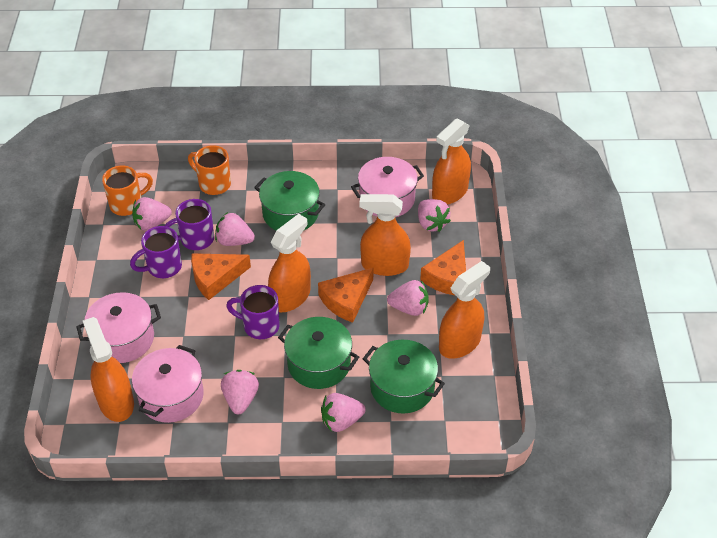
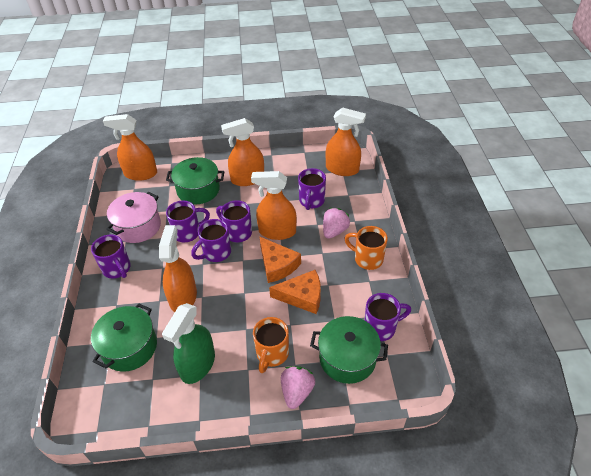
green spray bottle: none = 0 -> [162,303,215,384] = 1
orange cheese: [191,253,251,300] [318,267,374,323] [420,240,466,296] = 3 -> [259,236,301,283] [269,270,321,314] = 2
pink pot: [76,292,161,363] [132,345,204,423] [351,157,424,217] = 3 -> [106,192,161,243] = 1
pink strawberry: [132,197,172,231] [215,212,255,246] [221,370,259,414] [321,393,366,432] [387,280,429,316] [418,199,451,232] = 6 -> [281,366,315,409] [323,208,350,239] = 2
purple mug: [130,226,182,278] [164,199,214,250] [226,285,280,339] = 3 -> [91,234,131,278] [166,201,210,242] [191,219,231,262] [216,200,252,242] [298,168,326,210] [364,293,411,341] = 6

